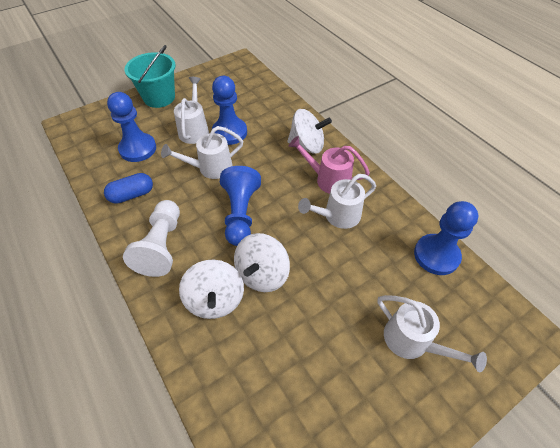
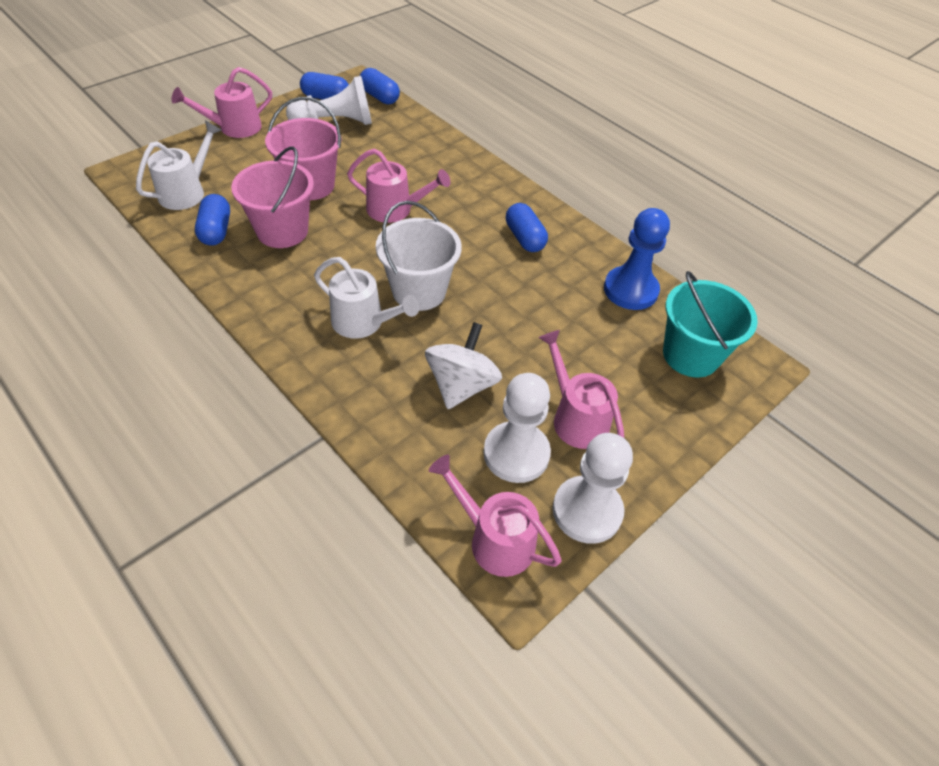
blue capsule: [104,173,153,204] = 1 -> [195,194,230,246] [300,72,349,100] [360,68,400,104] [506,203,548,252] = 4
blue pawn: [107,92,156,162] [212,76,247,145] [220,166,261,246] [414,201,478,275] = 4 -> [604,208,670,310] = 1
pink bucket: none = 0 -> [231,147,314,248] [265,97,342,200] = 2
pink watering can: [289,136,370,194] = 1 -> [172,67,272,138] [347,148,450,223] [429,455,562,577] [539,330,624,449] = 4
white bucket: none = 0 -> [376,201,462,311] = 1
white pawn: [123,200,180,277] = 1 -> [286,76,372,125] [483,373,551,483] [553,433,633,544] = 3
white spinning top: [179,259,244,319] [234,233,290,292] [287,109,332,154] = 3 -> [425,322,502,409] = 1
white watering can: [161,126,243,179] [174,77,209,144] [298,174,376,229] [378,295,487,372] = 4 -> [136,121,221,210] [314,257,419,339] = 2

